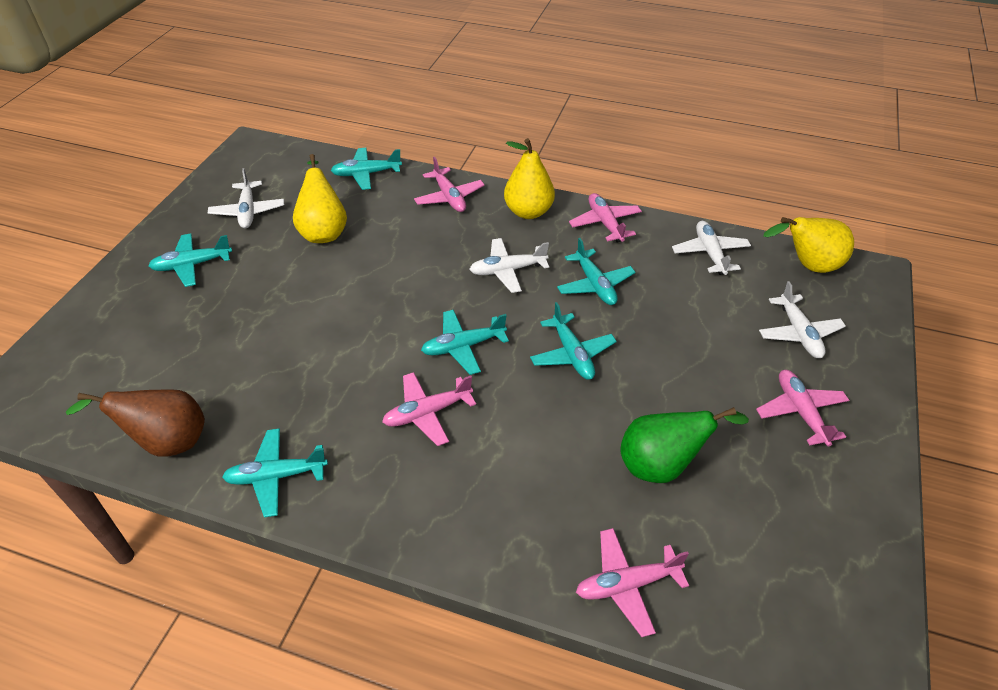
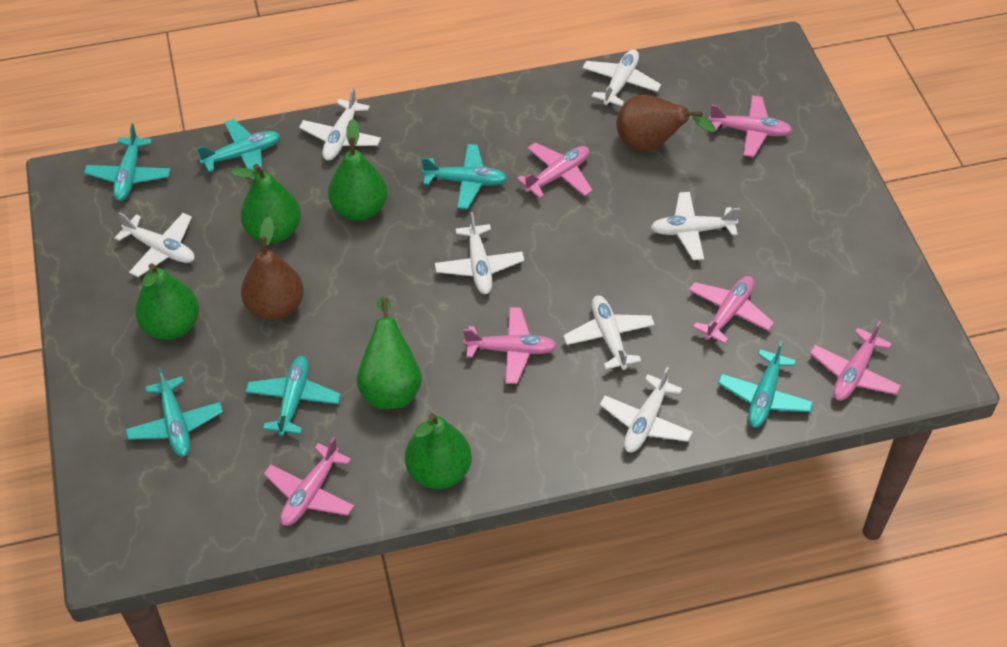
brown pear: [66,389,205,457] = 1 -> [241,216,304,320] [617,94,716,152] = 2
green pear: [620,407,749,483] = 1 -> [135,263,199,340] [231,164,301,243] [328,119,387,221] [357,296,422,409] [405,413,472,489] = 5
pink plane: [382,372,476,446] [414,157,485,212] [569,193,642,243] [576,528,689,637] [756,370,849,447] = 5 -> [264,437,354,526] [463,307,557,384] [517,143,593,198] [689,276,774,344] [709,95,792,157] [810,321,901,401] = 6
white plane: [208,168,284,228] [469,238,549,293] [672,221,751,275] [759,281,846,358] = 4 -> [115,212,195,277] [299,88,381,161] [435,212,524,294] [563,295,655,370] [582,50,661,106] [600,367,693,452] [651,192,740,260] = 7
yellow pear: [293,154,347,243] [504,138,555,219] [764,217,854,273] = 3 -> none = 0

